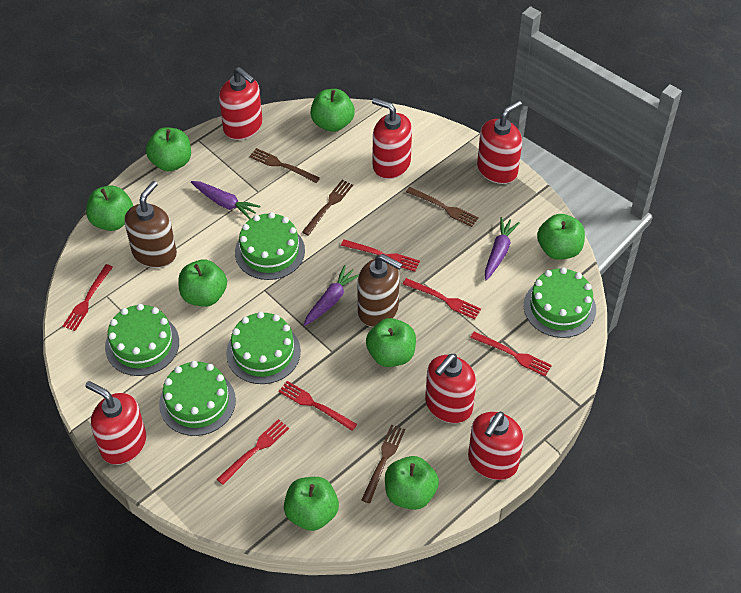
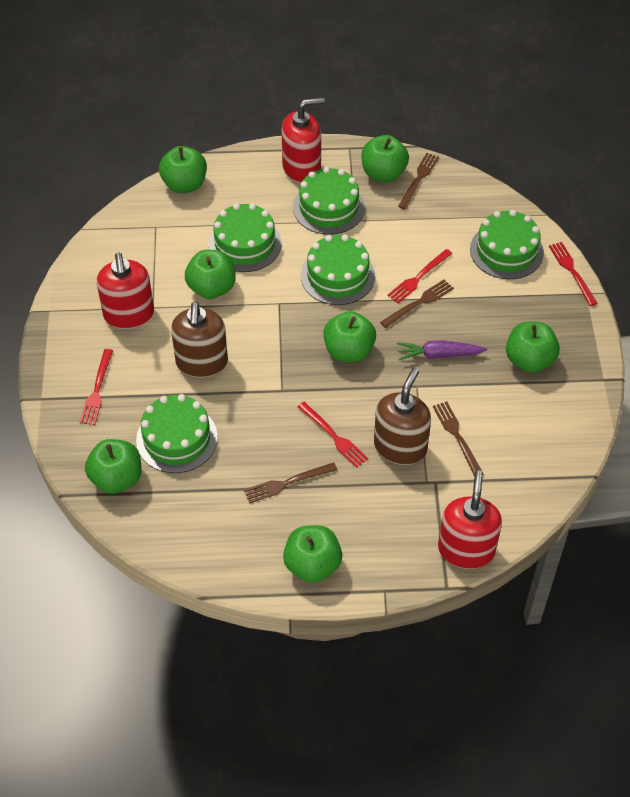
green apple: [86,185,133,231] [146,127,191,171] [178,260,227,307] [284,477,339,531] [311,89,355,132] [366,318,416,367] [385,456,439,510] [537,214,585,260] = 8 -> [85,439,142,494] [159,146,207,193] [185,250,236,299] [283,525,342,583] [323,311,376,362] [362,135,409,182] [506,321,560,373] = 7
purple carrot: [191,181,261,219] [304,265,359,326] [485,217,520,281] = 3 -> [397,340,487,360] = 1
red fork: [63,264,113,331] [217,419,289,485] [278,381,357,431] [341,240,420,272] [403,278,481,319] [470,332,552,376] = 6 -> [80,349,113,425] [297,402,368,468] [387,249,452,304] [549,242,598,306] = 4
red soap dispenser: [85,381,146,465] [219,67,263,140] [372,98,412,179] [425,354,476,423] [468,412,524,480] [477,100,522,184] = 6 -> [97,252,154,329] [281,97,325,183] [438,470,502,569] = 3

